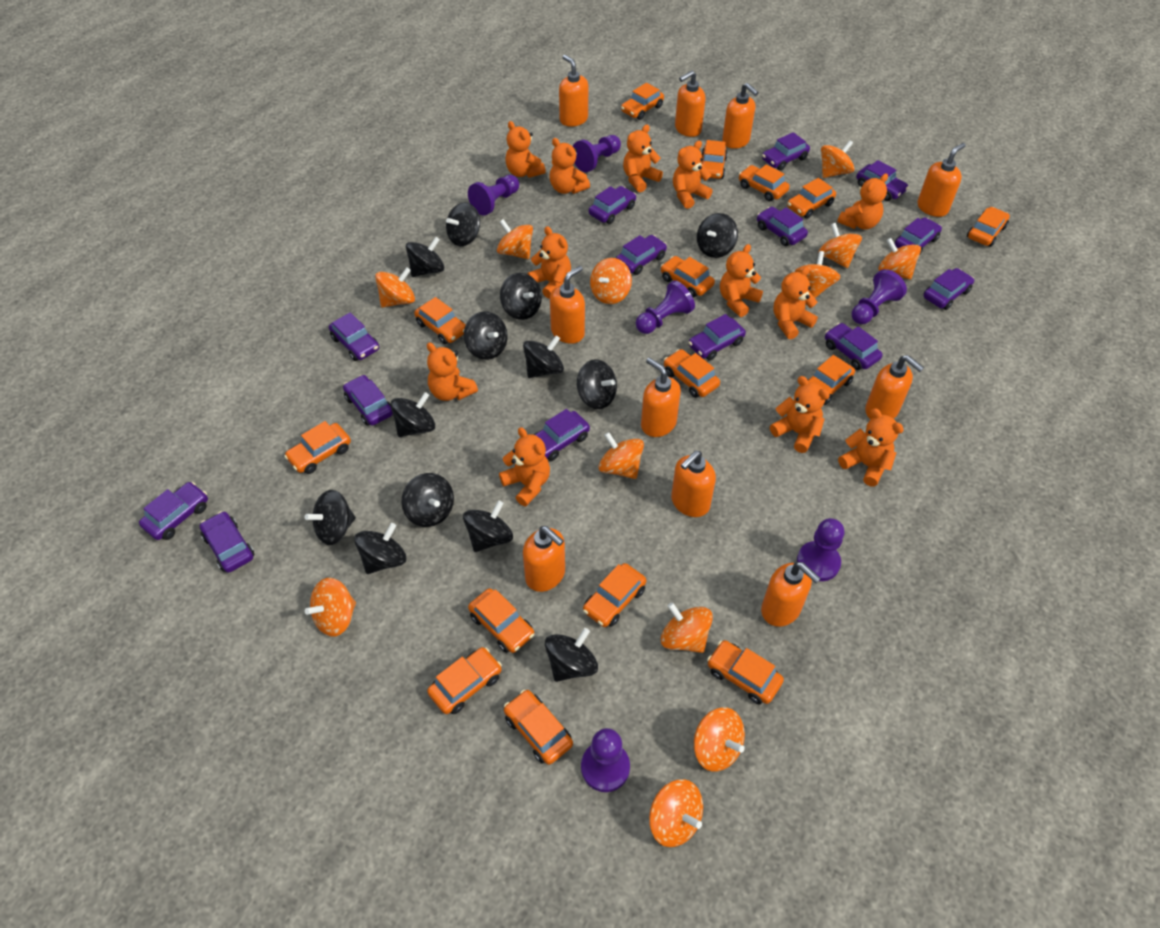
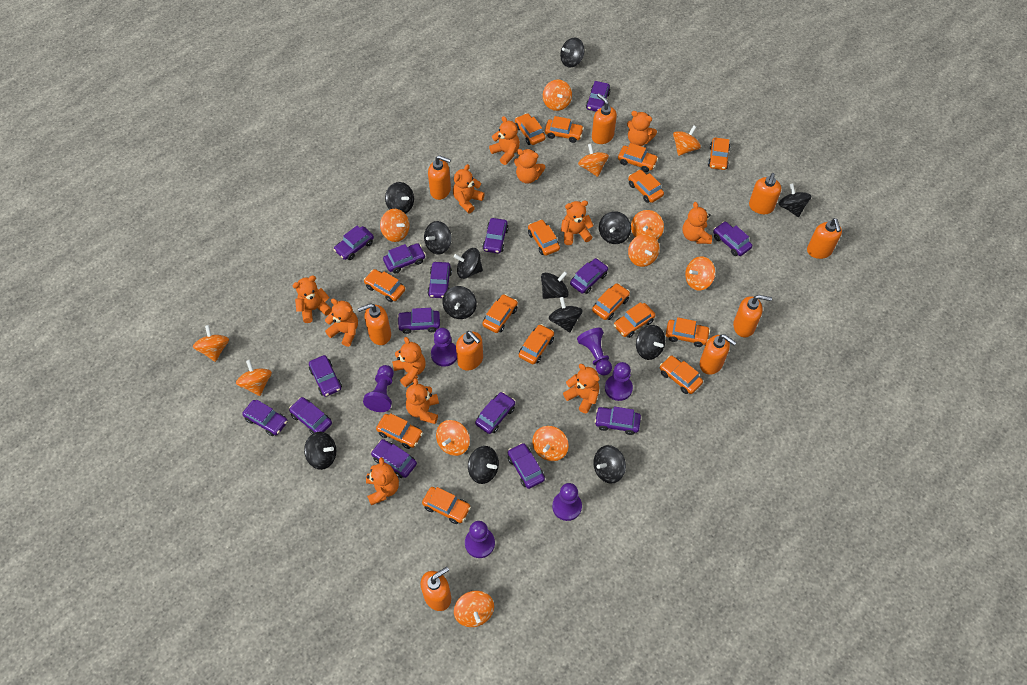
orange soap dispenser: [523,526,565,592] [550,266,585,344] [559,55,588,127] [641,358,681,437] [671,451,716,517] [675,71,705,137] [722,83,759,149] [761,562,821,627] [865,355,924,419] [917,143,966,217] = 10 -> [358,303,391,345] [420,566,451,611] [428,155,451,200] [456,331,483,371] [592,93,617,144] [700,334,737,375] [733,295,772,337] [749,173,781,214] [807,218,842,259] = 9
purple car: [139,482,208,540] [200,511,255,573] [329,312,379,361] [343,375,393,426] [534,409,590,461] [589,186,636,224] [616,235,667,275] [688,314,746,360] [757,207,808,246] [762,132,810,171] [825,323,883,370] [856,160,909,201] [895,217,942,254] [923,268,974,310] = 14 -> [242,400,288,436] [289,397,332,434] [309,355,342,397] [334,226,374,260] [371,439,417,478] [383,243,426,273] [397,308,440,334] [427,262,452,298] [475,392,515,434] [482,218,509,253] [508,443,545,489] [570,258,608,294] [586,81,610,111] [595,406,641,435] [713,222,752,256] = 15

